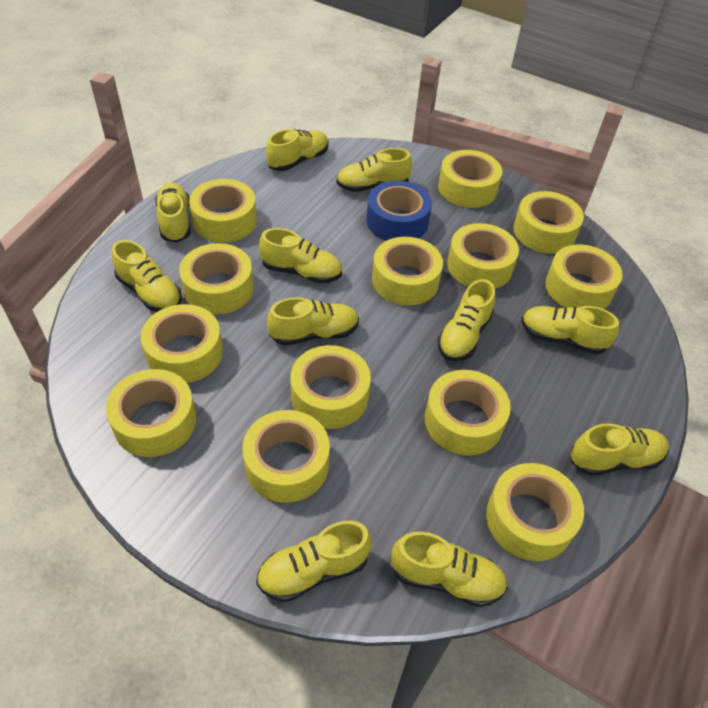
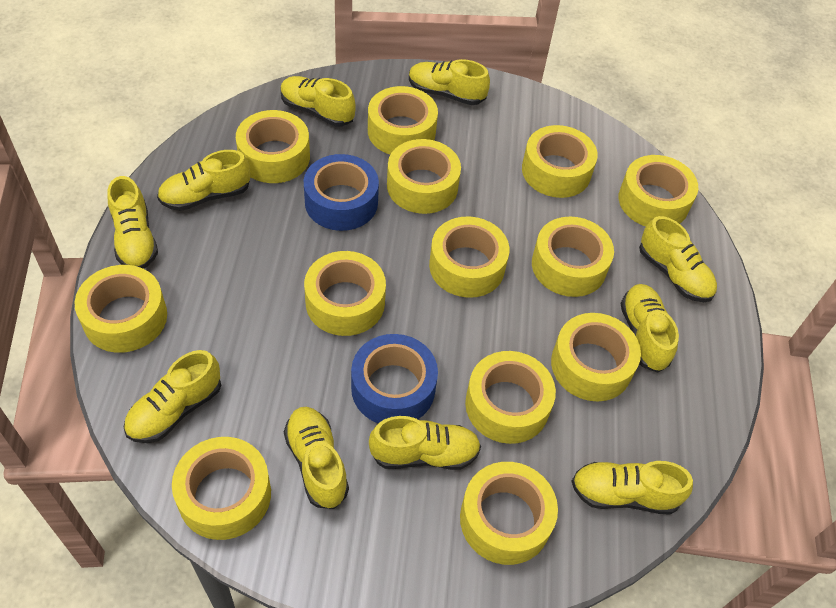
blue tape: [366,181,432,241] = 1 -> [304,154,379,231] [351,334,438,423] = 2
yellow shoe: [112,240,182,312] [155,183,191,243] [256,521,372,602] [259,228,342,284] [266,129,329,171] [267,297,359,346] [336,148,412,192] [391,532,508,607] [438,279,495,361] [521,306,619,355] [571,423,669,476] = 11 -> [107,176,158,269] [123,350,221,443] [157,150,250,211] [280,76,356,127] [284,407,349,509] [369,416,481,470] [409,59,490,105] [571,461,693,515] [620,284,679,373] [639,216,717,302] = 10

